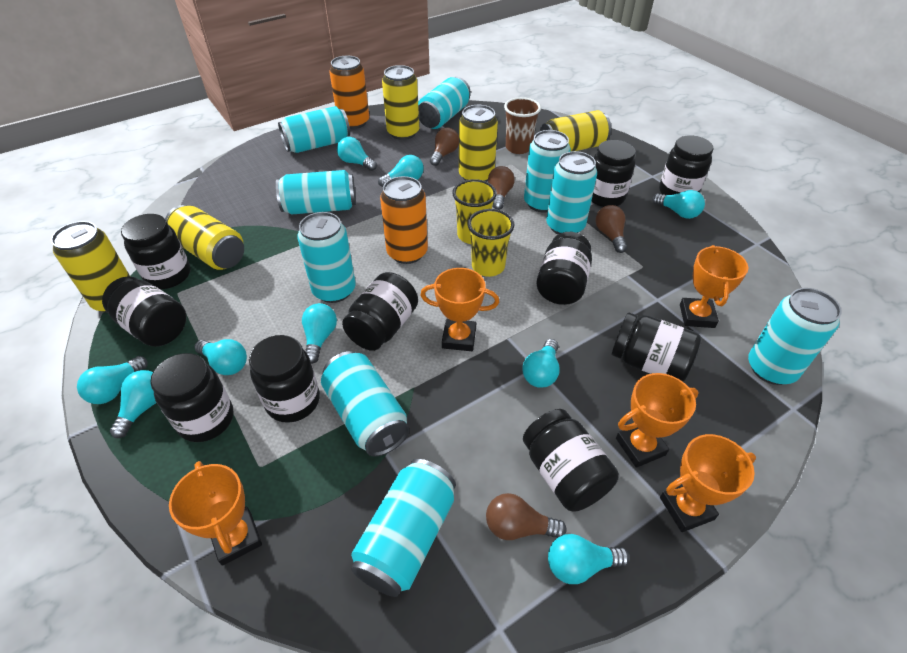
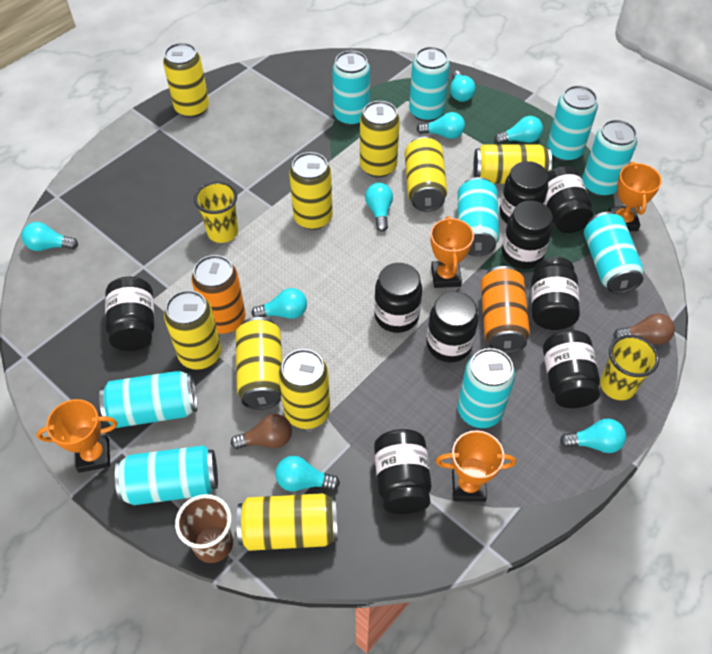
black jar: [102,276,186,347] [121,214,190,289] [150,353,234,442] [249,335,320,423] [342,272,418,351] [523,409,619,512] [536,232,592,305] [591,140,636,207] [611,313,701,382] [659,135,714,195] = 10 -> [105,277,154,351] [374,263,422,333] [374,429,431,514] [426,292,478,363] [499,161,548,223] [502,201,553,269] [531,257,580,330] [543,330,600,408] [545,166,593,233] = 9
brown light bulb: [430,127,459,166] [486,493,566,540] [488,166,515,210] [596,205,627,253] = 4 -> [231,414,292,449] [613,313,675,345] = 2
orange trophy: [169,461,262,566] [420,268,499,351] [616,373,699,468] [660,434,756,532] [680,245,748,328] = 5 -> [36,399,118,473] [431,216,474,288] [436,430,516,502] [608,162,662,231] = 4
turquoise light bulb: [77,356,148,404] [110,370,156,438] [195,339,247,375] [302,303,337,364] [337,137,377,171] [378,155,424,187] [522,339,560,388] [548,534,630,584] [652,190,705,219] = 9 -> [21,222,78,251] [252,288,307,319] [275,456,340,491] [365,183,393,232] [417,112,465,139] [450,71,475,102] [494,116,543,144] [560,419,626,453] = 8
yellow can: [51,221,130,313] [165,205,244,270] [382,65,419,140] [459,105,498,182] [540,110,611,152] = 5 -> [163,43,209,118] [164,290,222,370] [235,317,282,410] [237,493,338,551] [278,349,330,429] [289,152,333,230] [360,101,400,177] [405,137,447,212] [473,144,552,184] = 9

